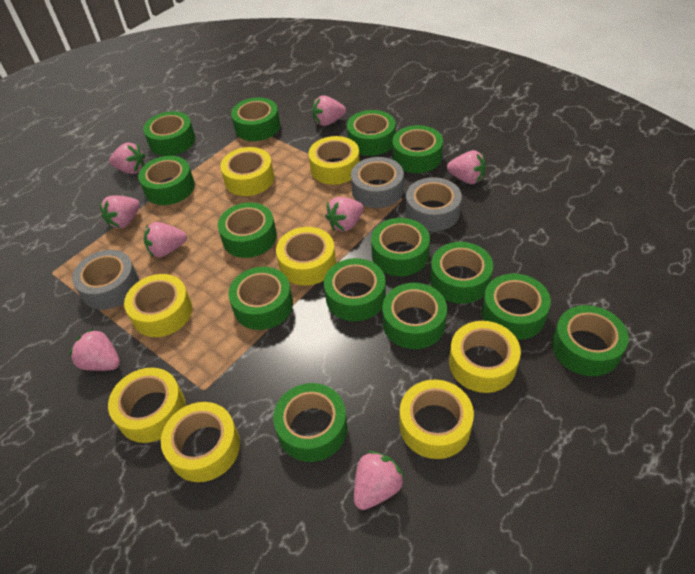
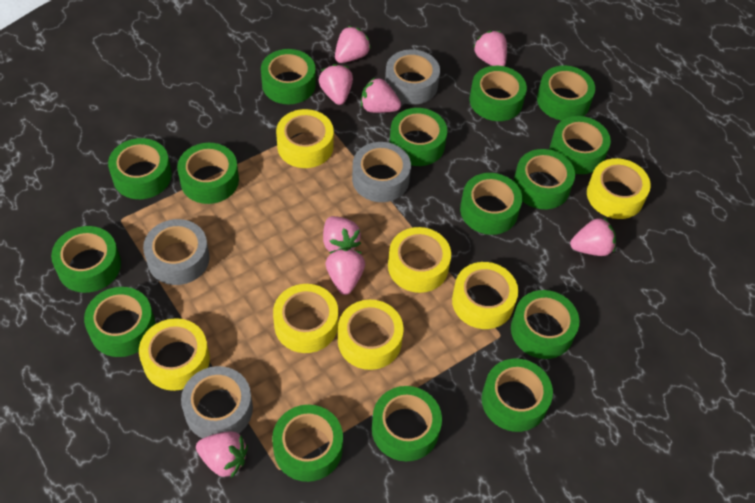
green tape: [138,156,195,205] [143,111,195,156] [218,202,277,258] [228,267,293,330] [231,97,280,141] [273,383,347,462] [324,258,386,321] [347,110,395,156] [371,218,430,276] [382,283,447,349] [392,125,443,173] [430,242,493,304] [482,273,551,340] [552,305,629,376] = 14 -> [51,226,121,293] [84,287,155,357] [108,138,172,199] [177,143,239,204] [261,49,316,104] [272,405,343,482] [372,386,442,461] [390,108,447,166] [460,173,522,235] [469,66,527,121] [481,359,553,432] [511,290,579,359] [514,149,575,209] [537,66,595,120] [550,116,611,174] = 15
grey tape: [72,250,139,310] [351,157,404,208] [406,177,462,231] = 3 -> [143,219,210,285] [181,366,253,438] [352,142,411,202] [385,49,440,105] = 4
yellow tape: [108,368,186,443] [124,274,192,337] [161,402,240,482] [220,147,274,196] [276,227,336,286] [309,136,360,185] [400,380,474,459] [449,321,521,393] = 8 -> [139,318,210,391] [273,284,338,353] [276,109,334,168] [338,300,404,370] [388,227,451,293] [452,262,518,329] [587,158,651,219] = 7

